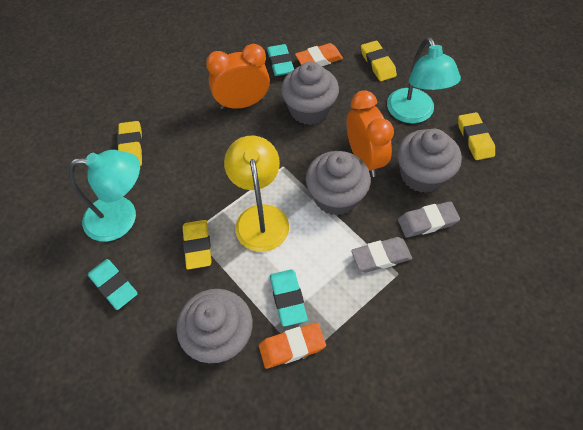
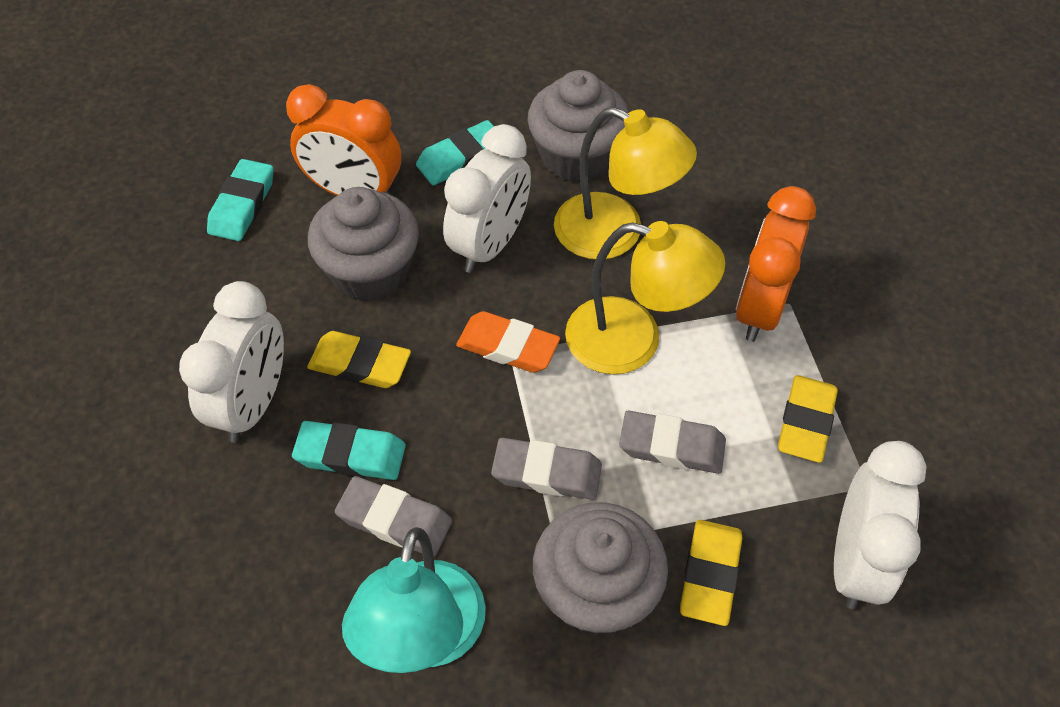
grey cupcake: [176,289,252,363] [281,62,339,125] [306,151,371,215] [397,129,462,193] = 4 -> [308,187,419,302] [528,70,629,182] [533,502,668,636] = 3
grey eraser: [351,237,412,272] [398,201,460,238] = 2 -> [335,476,452,557] [491,438,602,500] [619,411,726,474] = 3
orange eraser: [259,322,326,369] [295,43,343,66] = 2 -> [456,311,560,373] = 1
turquoise lamp: [69,150,140,242] [387,37,461,123] = 2 -> [342,527,486,673] = 1
white clock: none = 0 -> [179,281,284,443] [443,124,531,273] [834,441,927,609] = 3
yellow eraser: [117,121,143,166] [183,220,212,269] [361,41,397,81] [458,112,495,160] = 4 -> [307,331,411,388] [680,520,743,626] [778,375,838,463] = 3
yellow lamp: [224,136,289,252] = 1 -> [554,107,697,260] [565,221,725,375] = 2

